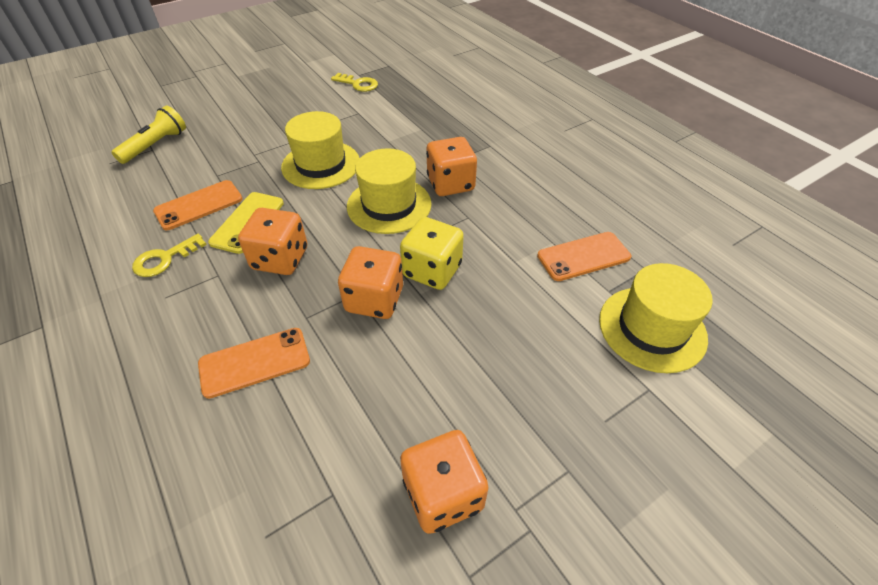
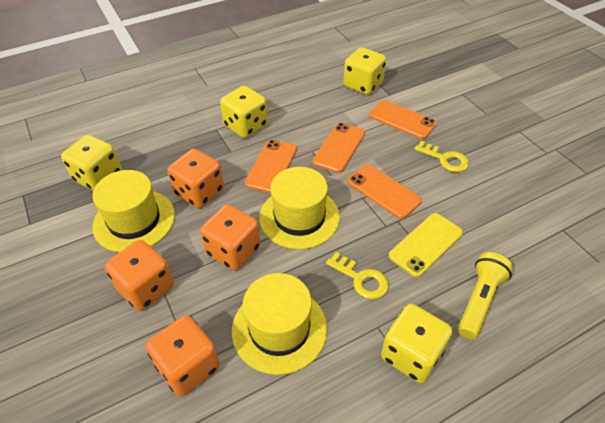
orange phone: [153,180,243,230] [198,328,310,399] [537,232,631,281] = 3 -> [245,140,297,193] [313,123,365,173] [347,165,422,219] [369,100,437,139] = 4
yellow dice: [400,217,464,290] = 1 -> [61,135,122,191] [220,86,268,138] [344,47,386,95] [381,304,453,383] = 4

